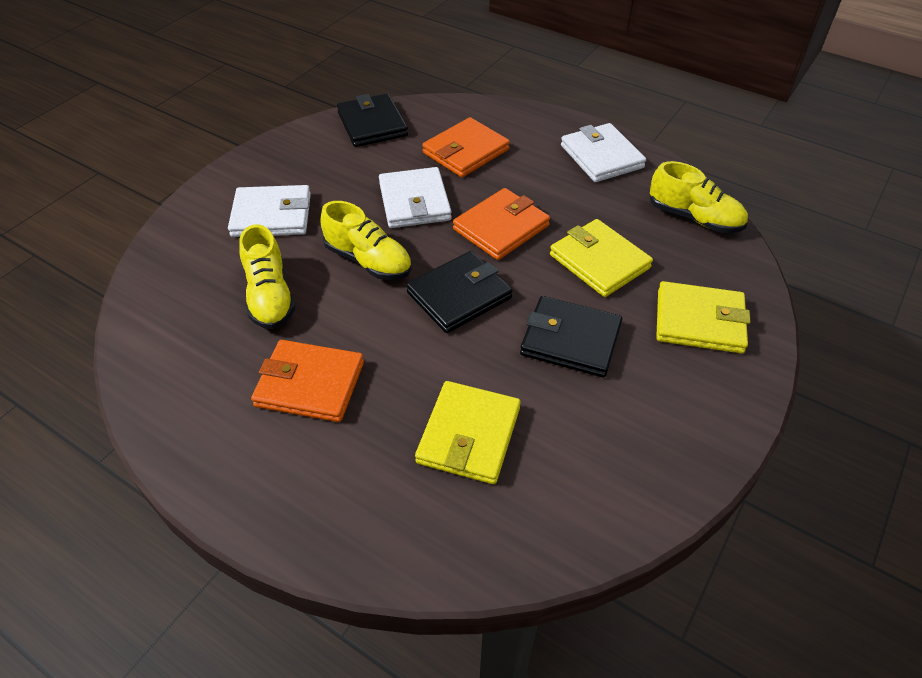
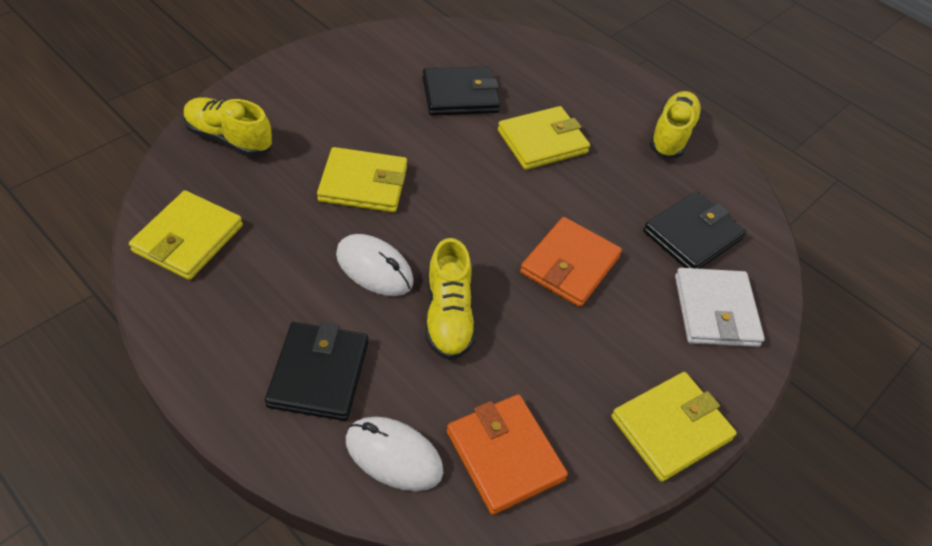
orange wallet: [251,340,364,422] [422,117,510,177] [453,188,550,260] = 3 -> [447,394,568,515] [520,217,622,307] = 2
white mouse: none = 0 -> [336,234,414,296] [346,417,443,491] = 2
white wallet: [228,185,311,237] [379,167,452,228] [561,123,646,182] = 3 -> [675,268,765,347] = 1
yellow wallet: [415,381,521,484] [550,219,653,297] [656,281,751,353] = 3 -> [129,190,243,280] [317,147,407,213] [498,106,590,170] [611,372,737,482] = 4

